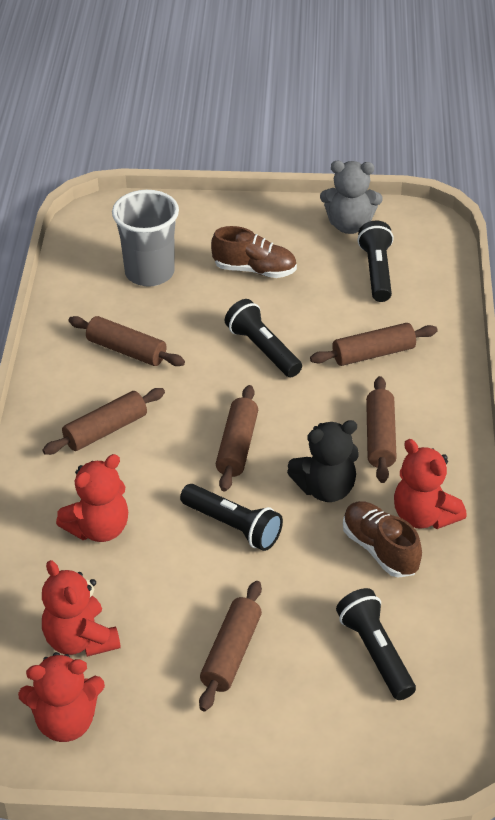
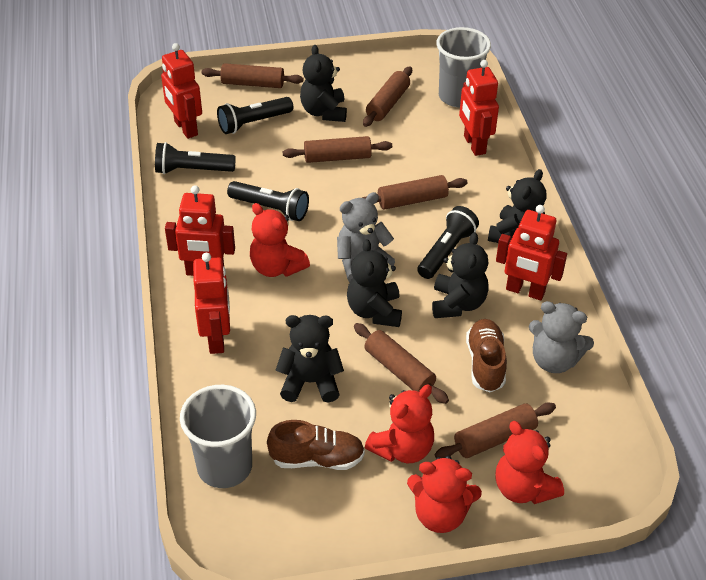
black teddy bear: [287,420,359,502] = 1 -> [276,315,344,403] [300,45,347,122] [347,239,402,327] [432,232,489,318] [488,169,547,243] = 5
grey cup: [112,190,179,287] = 1 -> [180,385,256,488] [436,27,491,107] = 2
grey teddy bear: [320,161,383,234] = 1 -> [337,192,395,282] [529,301,594,373] = 2
red robot: none = 0 -> [161,43,202,139] [165,185,235,276] [193,253,230,354] [459,60,499,156] [496,205,567,300] = 5

